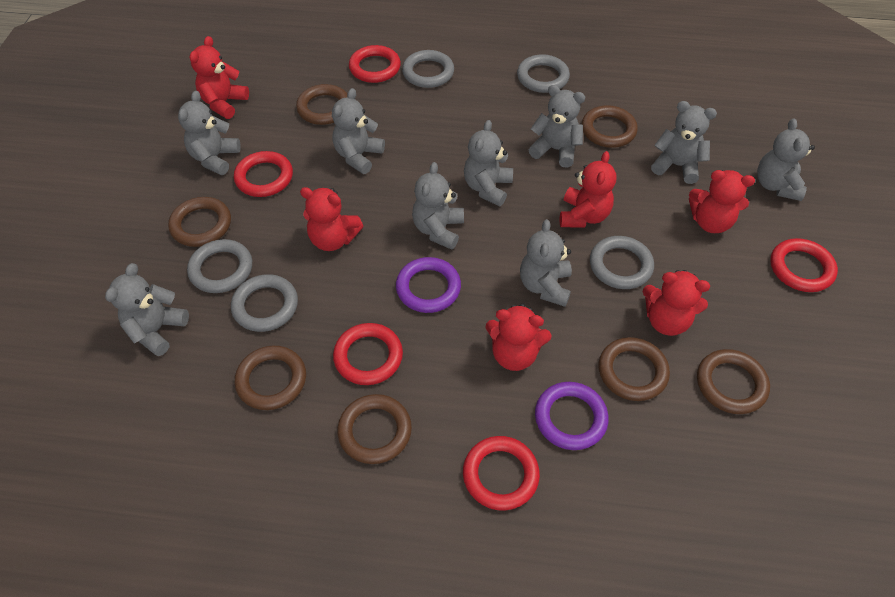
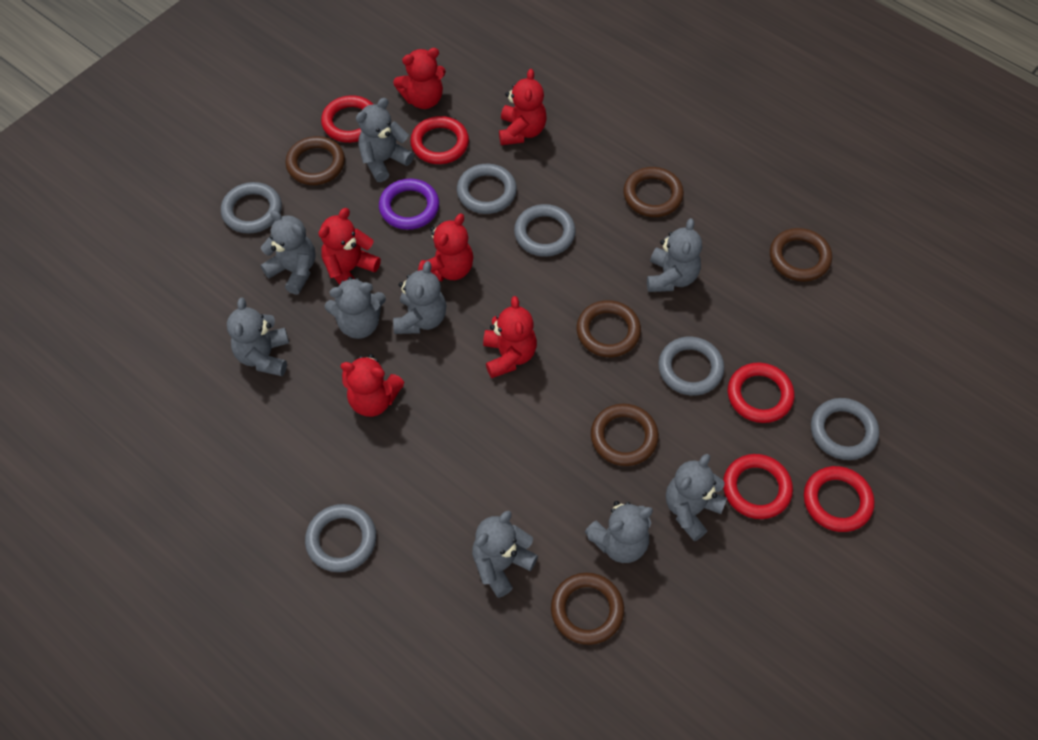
brown ring: [168,197,231,247] [235,345,306,410] [296,84,348,125] [337,394,412,464] [582,105,638,148] [599,337,670,401] [697,349,770,414] = 7 -> [285,136,345,185] [551,573,624,645] [577,300,641,357] [591,404,659,466] [623,167,684,217] [770,228,832,282] = 6
grey ring: [187,239,252,293] [231,274,298,332] [402,50,454,88] [517,54,570,93] [590,236,654,289] = 5 -> [221,182,282,234] [305,504,376,572] [457,164,517,214] [514,204,576,257] [658,337,724,396] [811,398,879,460] = 6
purple ring: [396,257,461,313] [535,382,609,450] = 2 -> [379,178,439,230] = 1

